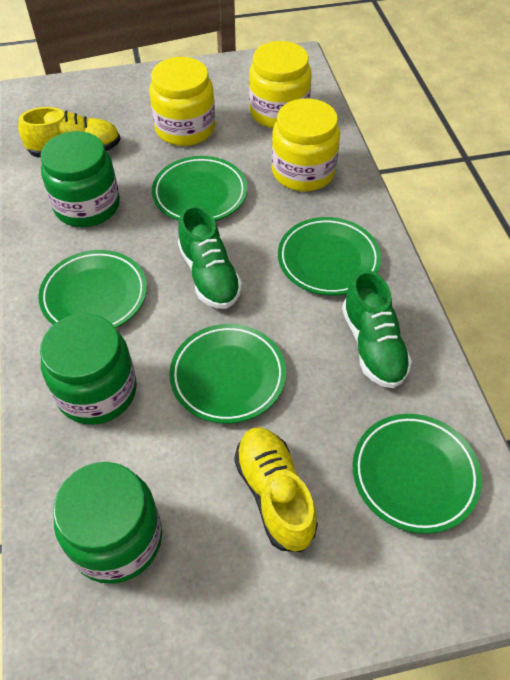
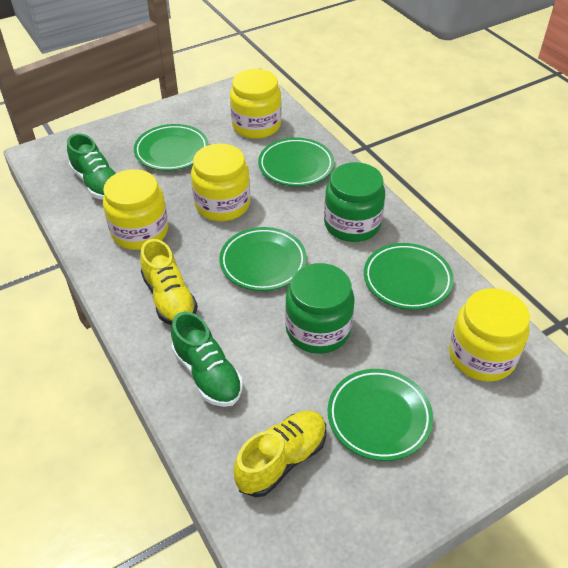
green jar: [40,313,137,425] [41,131,120,227] [53,462,162,584] = 3 -> [285,263,355,354] [324,162,385,242] = 2
yellow jar: [149,57,215,146] [249,41,312,128] [271,98,340,191] = 3 -> [103,169,168,250] [191,144,250,221] [230,69,281,139] [449,288,530,382] = 4

